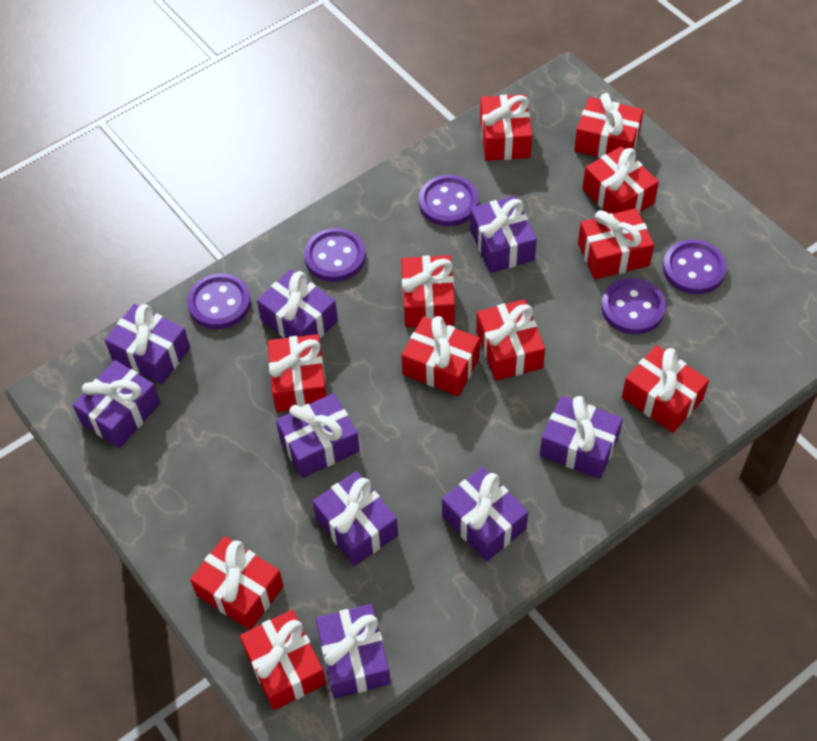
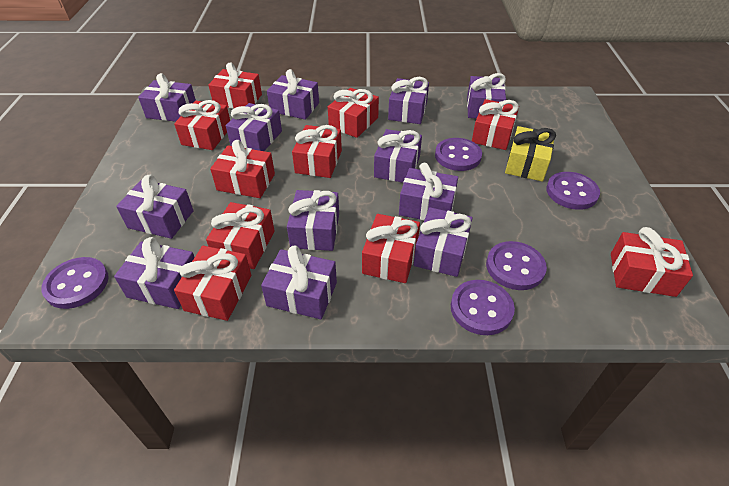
purple gift: [73,360,161,448] [105,304,190,384] [257,269,338,339] [276,393,360,478] [313,471,398,566] [316,604,391,698] [442,467,528,562] [470,196,537,273] [540,396,623,479] = 9 -> [114,237,195,309] [116,175,193,239] [138,73,196,122] [226,103,282,151] [261,245,337,319] [267,69,319,120] [287,190,339,251] [374,129,422,183] [388,77,429,124] [399,163,458,220] [414,207,472,277] [467,73,506,118] = 12
red gift: [190,536,284,630] [240,610,326,710] [268,334,327,412] [401,255,455,327] [401,316,480,396] [476,299,545,381] [480,94,532,161] [574,93,644,158] [578,208,654,280] [582,146,659,214] [622,345,709,433] = 11 -> [174,100,230,150] [174,246,251,321] [206,202,275,269] [208,62,262,109] [210,140,275,198] [292,125,342,178] [328,88,379,138] [362,214,420,283] [472,99,519,150] [611,227,693,297] = 10
yellow gift: none = 0 -> [505,126,556,182] = 1

